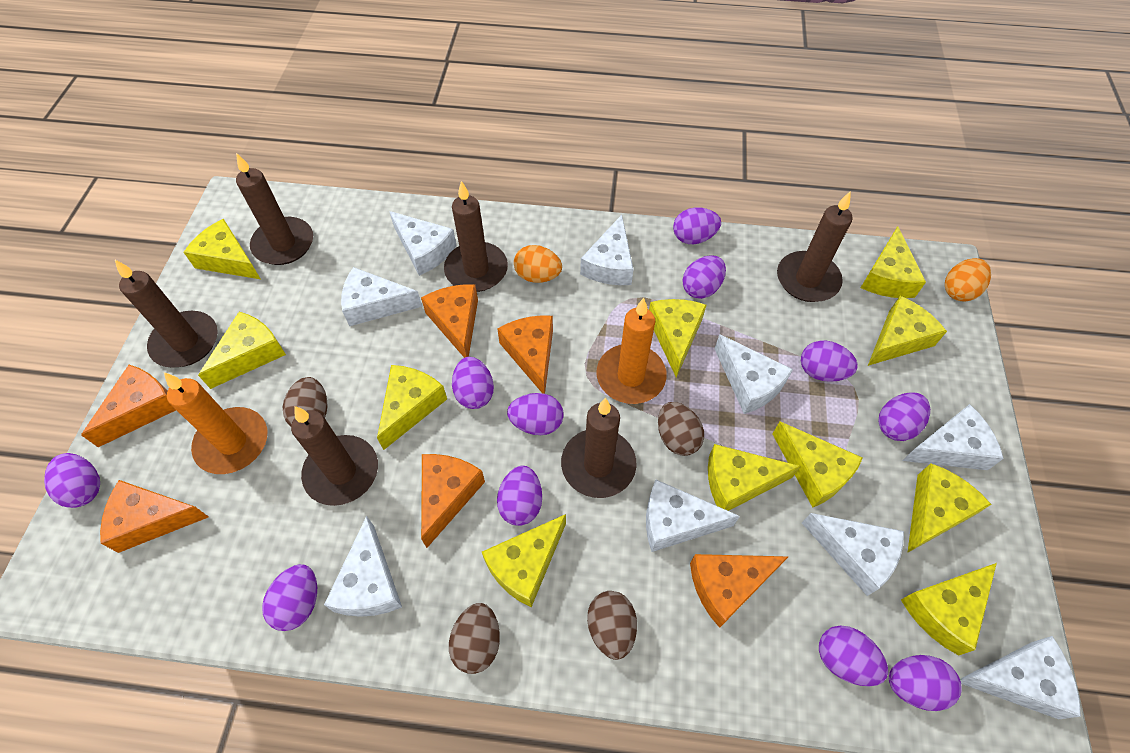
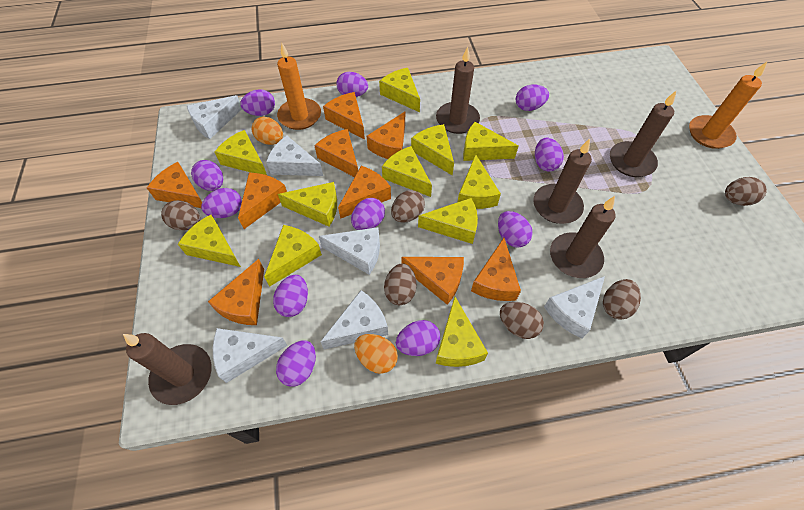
brown candle: [115,260,218,368] [236,153,313,265] [291,406,378,506] [444,181,508,292] [561,398,637,498] [777,192,853,302] = 6 -> [123,333,212,405] [436,46,480,134] [533,139,592,224] [550,196,616,278] [610,90,677,177] = 5
brown egg: [283,377,328,427] [449,603,500,674] [587,591,637,660] [658,402,704,456] = 4 -> [161,200,200,230] [384,263,416,305] [391,190,425,222] [500,302,544,339] [603,279,641,320] [725,177,767,206] = 6
orange cheese: [81,365,176,447] [100,480,209,553] [421,284,478,358] [421,454,485,548] [497,315,553,394] [690,554,789,628] = 6 -> [147,162,202,208] [208,259,264,325] [238,173,287,229] [314,129,358,177] [323,92,365,139] [338,166,391,219] [367,112,405,159] [402,257,464,305] [471,238,521,301] = 9
white cheese: [324,516,402,617] [341,267,422,326] [389,211,457,276] [580,215,633,285] [646,479,740,552] [714,334,793,414] [802,513,904,596] [902,404,1004,470] [960,636,1081,719] = 9 -> [187,95,242,139] [213,328,288,383] [266,136,323,176] [319,227,380,275] [321,290,388,350] [544,276,605,338] = 6

